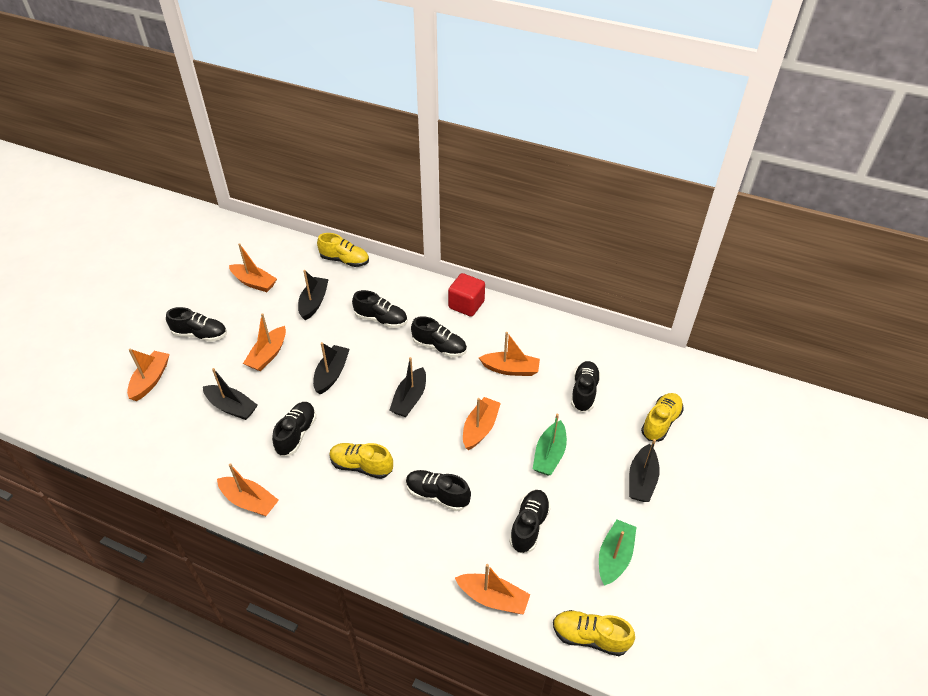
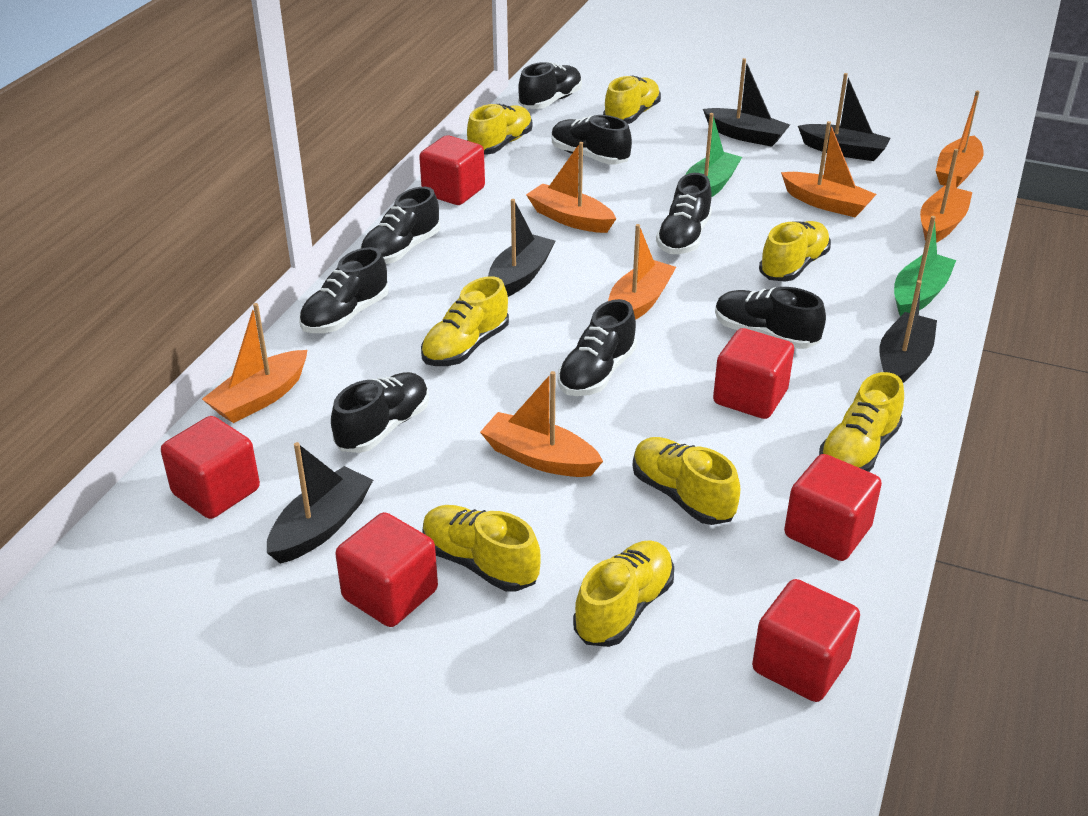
black shoe: [166,307,227,342] [272,402,316,457] [352,290,407,328] [406,470,471,511] [411,316,467,357] [509,490,551,553] [571,361,601,412] = 7 -> [299,247,389,333] [331,372,429,453] [360,187,440,264] [518,62,582,109] [552,115,632,164] [557,299,637,396] [656,173,712,254] [715,287,826,349] = 8
red cube: [448,273,485,317] = 1 -> [161,416,260,519] [335,512,438,627] [419,135,485,205] [713,328,794,419] [752,579,860,702] [784,454,882,561] = 6
yellow shoe: [317,233,369,267] [329,443,393,479] [553,610,635,656] [641,393,684,442] = 4 -> [421,276,509,366] [422,505,541,592] [467,104,533,154] [573,540,674,647] [603,75,661,124] [632,437,740,525] [759,221,831,282] [819,372,904,472] = 8

